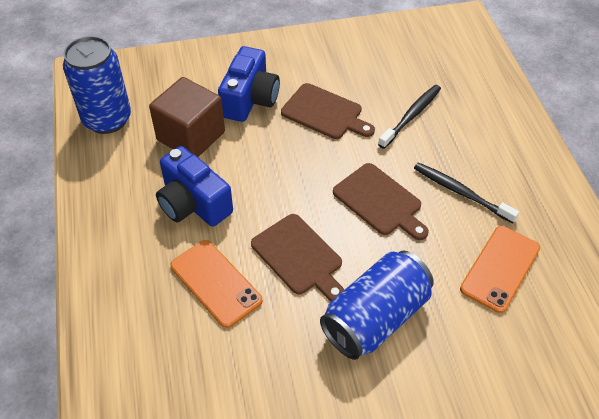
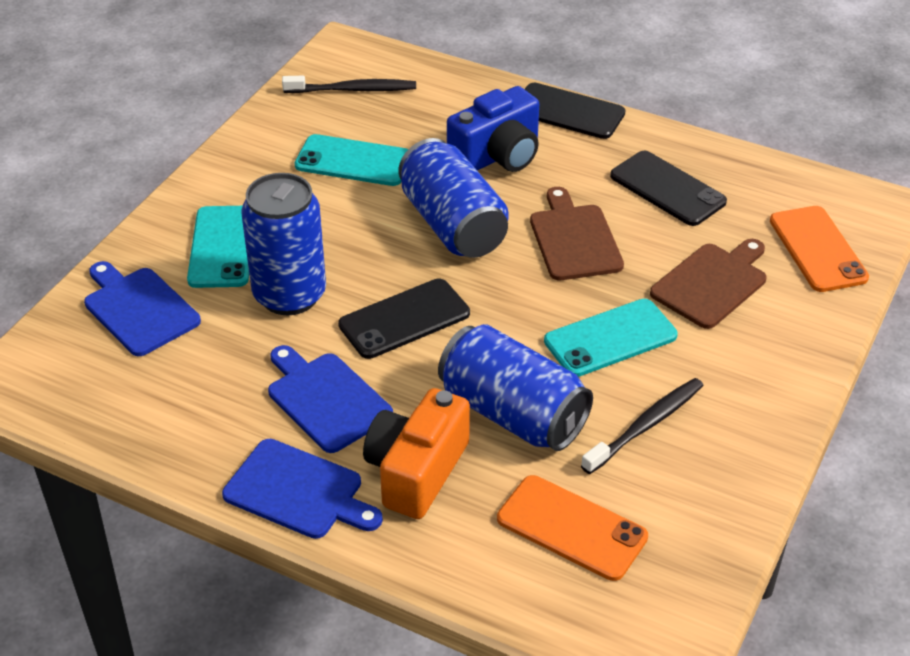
black phone: none = 0 -> [338,279,470,359] [525,83,625,139] [610,151,727,226] = 3
blue camera: [156,146,233,227] [218,46,280,122] = 2 -> [447,86,539,172] = 1
blue can: [63,36,131,134] [320,251,434,360] = 2 -> [241,173,326,315] [398,138,509,258] [438,324,593,451] = 3
blue cutting board: none = 0 -> [84,261,201,356] [222,439,383,539] [268,345,393,453] = 3
brown cube: [149,77,225,157] = 1 -> none = 0
brown cutting board: [251,214,344,301] [281,83,375,139] [333,163,429,240] = 3 -> [530,187,624,280] [650,239,766,329] = 2
orange camera: none = 0 -> [363,388,470,519] = 1
turquoise phone: none = 0 -> [187,206,249,288] [295,134,408,186] [544,299,678,377] = 3

